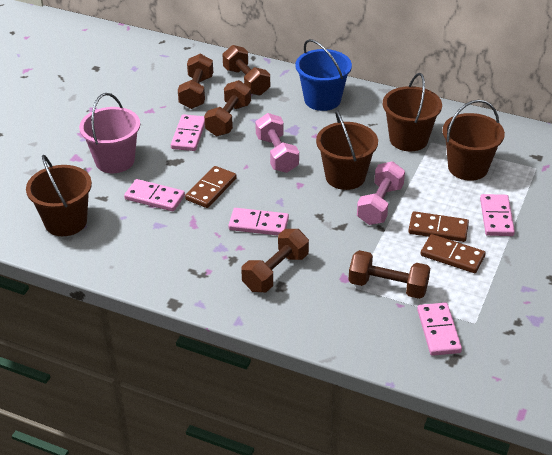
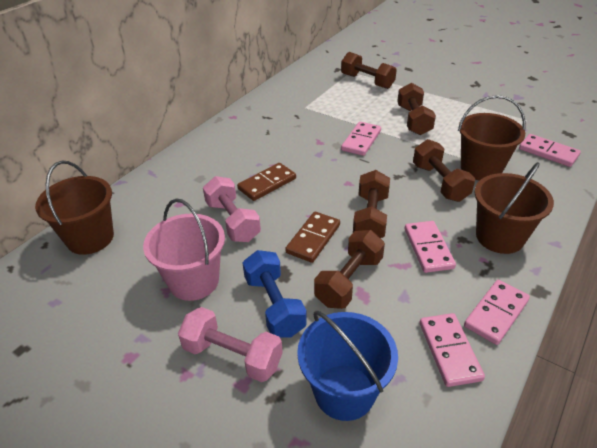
blue dumbbell: none = 0 -> [243,250,307,338] = 1
brown bucket: [26,155,92,236] [316,110,378,190] [383,73,442,151] [442,100,505,181] = 4 -> [35,161,114,255] [458,95,526,181] [474,162,554,254] = 3
brown domino: [185,166,237,208] [408,211,469,242] [421,234,485,273] = 3 -> [237,163,296,201] [285,212,340,263] = 2

